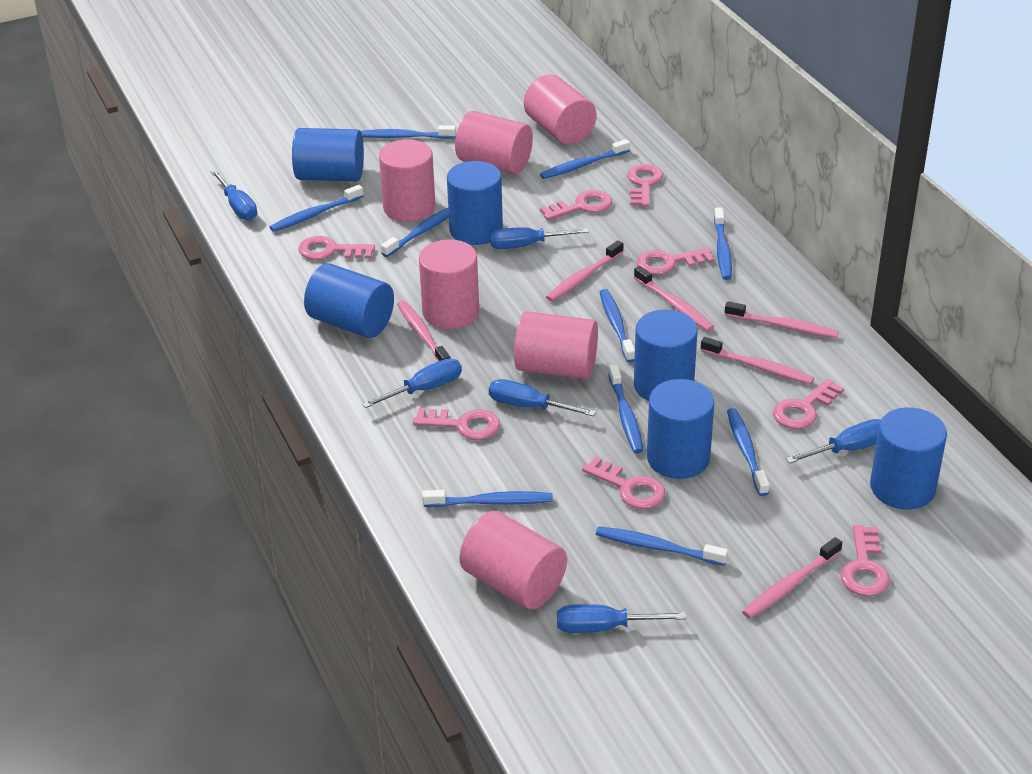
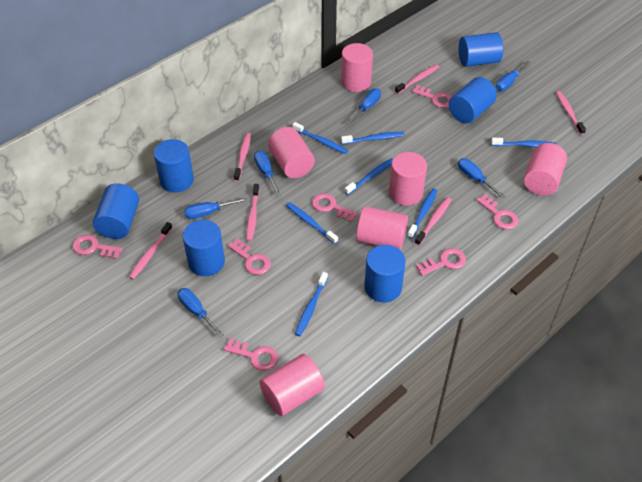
blue toothbrush: [270,185,364,232] [361,125,456,139] [381,208,449,257] [422,490,553,507] [540,139,630,179] [596,526,728,566] [600,289,635,362] [608,364,643,453] [714,208,732,280] [727,408,769,496] = 10 -> [286,202,338,244] [293,122,348,154] [295,272,328,336] [341,132,404,145] [345,158,393,195] [408,188,438,239] [491,138,557,147] = 7
pink key: [298,236,375,260] [413,408,500,440] [540,190,612,220] [582,456,665,509] [627,164,663,206] [636,248,714,275] [773,379,844,429] [841,525,890,596] = 8 -> [72,235,123,259] [224,338,279,371] [228,239,271,275] [312,193,358,222] [412,85,452,108] [416,248,466,276] [476,194,518,229] = 7

